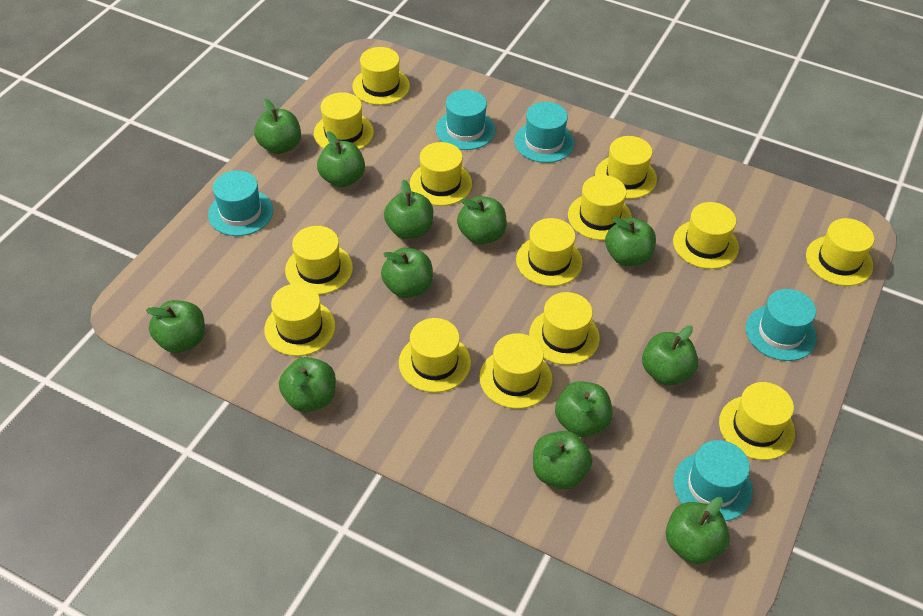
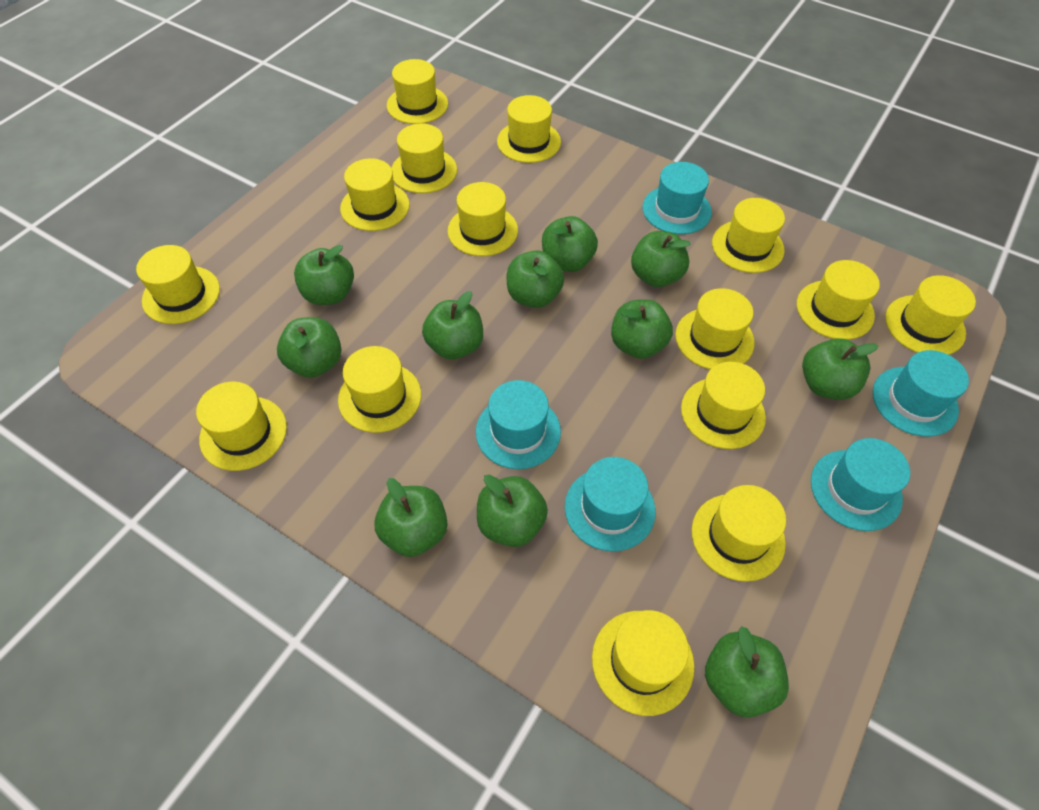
green apple: [146,300,205,353] [254,99,301,154] [279,357,336,412] [317,131,365,187] [381,248,433,298] [384,180,433,239] [457,196,507,245] [533,431,592,489] [555,381,613,437] [605,217,656,266] [642,326,699,385] [666,497,730,564] = 12 -> [277,317,341,378] [294,245,354,305] [374,478,448,557] [422,291,483,360] [477,475,548,547] [507,250,564,308] [542,216,598,272] [611,299,673,359] [631,231,691,287] [705,626,789,718] [802,338,878,400] = 11
yellow hat: [264,283,335,356] [285,226,353,295] [314,92,374,150] [352,47,410,105] [399,318,471,393] [410,142,472,206] [480,333,552,409] [516,218,583,286] [529,292,600,365] [568,175,632,240] [595,136,657,199] [673,202,739,269] [719,382,795,460] [806,218,874,286] = 14 -> [136,245,220,324] [196,382,287,471] [338,346,421,433] [340,158,410,231] [387,59,448,124] [391,123,457,193] [448,182,518,256] [497,95,561,163] [592,610,694,716] [675,288,755,369] [681,362,766,449] [692,485,786,582] [712,198,785,273] [797,260,880,340] [885,275,976,355] = 15

